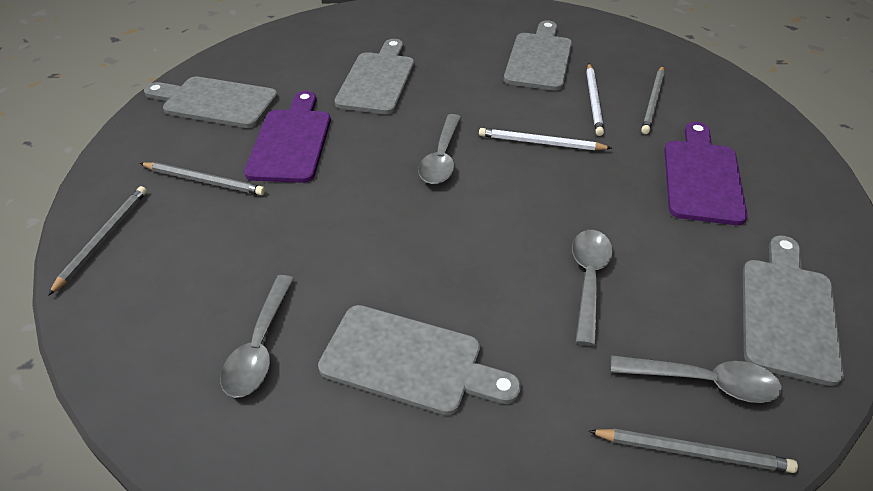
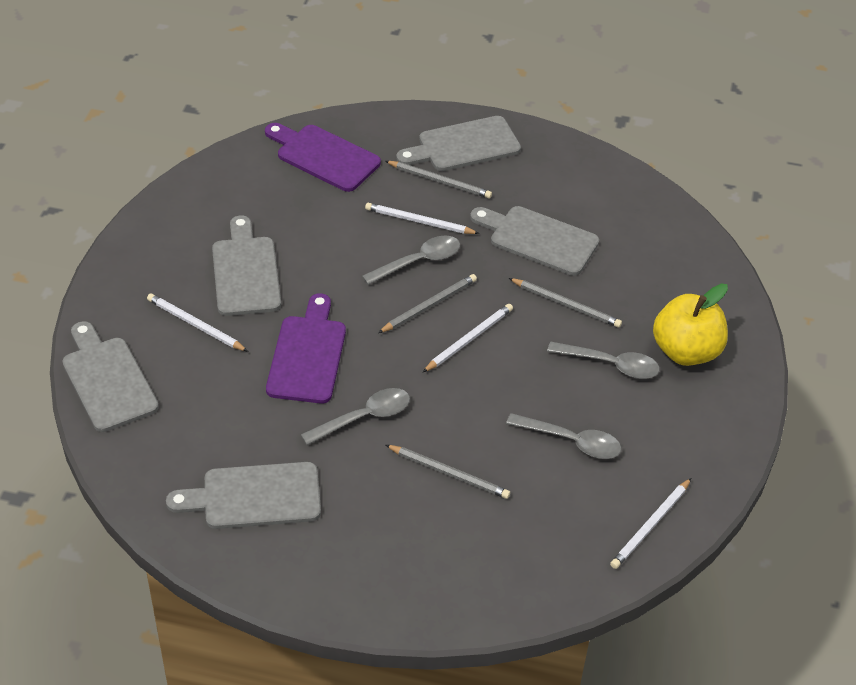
white pencil: [479,128,612,150] [586,64,604,136] = 2 -> [147,293,248,352] [365,203,480,234] [423,304,513,372] [610,478,691,569] = 4
yellow apple: none = 0 -> [653,283,728,366] = 1

